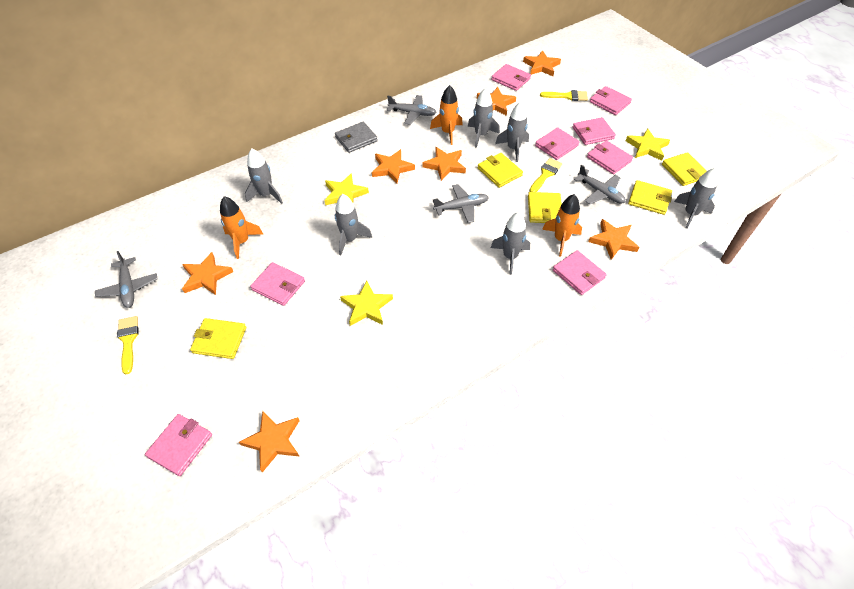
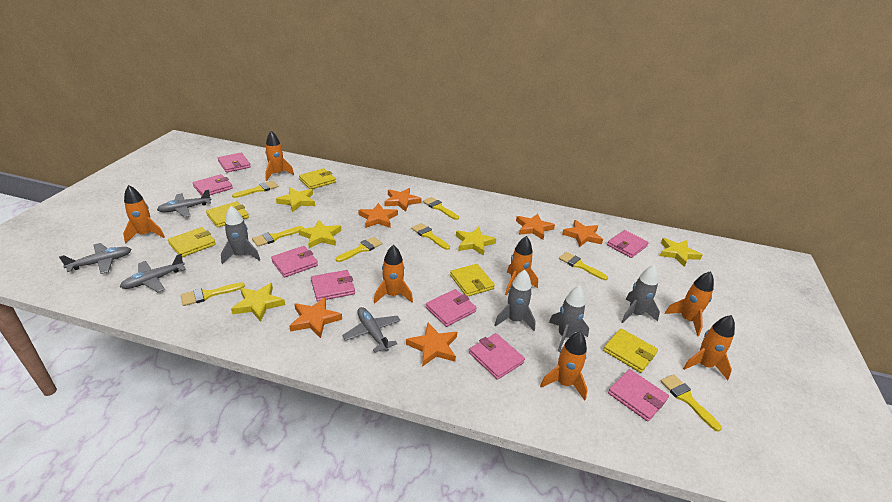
grey rocket: [245,148,283,204] [335,194,372,255] [468,88,500,148] [491,212,530,275] [495,102,529,162] [674,168,718,229] = 6 -> [221,206,260,264] [495,270,536,331] [549,286,589,352] [621,265,660,323] = 4
grey wallet: [335,122,378,153] = 1 -> none = 0
orange rocket: [220,196,263,259] [430,85,463,145] [542,194,582,257] = 3 -> [123,185,165,243] [265,131,294,181] [374,245,413,304] [505,236,538,295] [540,331,588,400] [665,271,714,336] [683,315,735,380] = 7
orange star: [182,252,233,295] [239,411,300,473] [372,149,415,184] [423,147,466,181] [477,87,516,116] [523,50,561,76] [588,219,639,260] = 7 -> [290,297,342,338] [358,203,398,228] [384,188,422,212] [406,323,457,367] [516,214,555,240] [562,220,603,247] = 6
yellow brush: [117,316,139,374] [530,158,562,192] [540,90,588,101] = 3 -> [181,282,245,306] [232,181,278,198] [252,226,304,247] [336,237,382,262] [411,223,450,250] [423,197,459,220] [559,252,608,280] [660,374,722,432] = 8
yellow star: [324,173,369,205] [340,281,393,326] [626,128,670,161] = 3 -> [231,283,285,322] [276,188,315,212] [299,220,341,248] [456,227,496,256] [660,238,702,267] = 5

